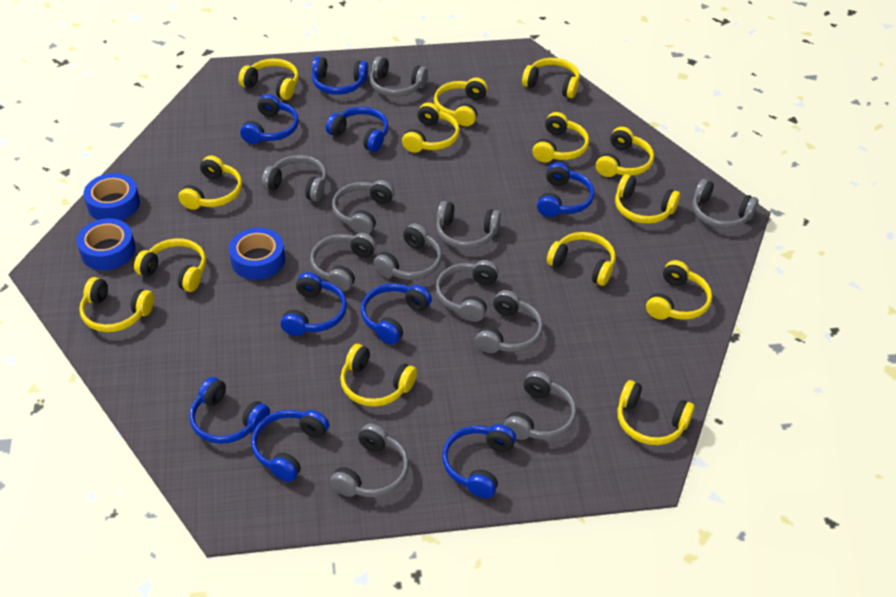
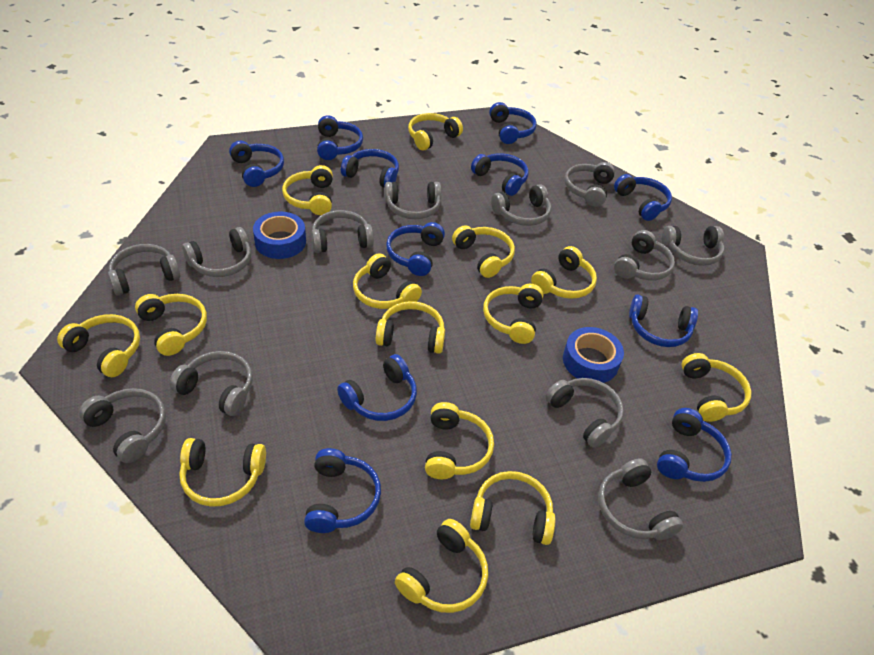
blue headphones: [189,377,270,444] [240,94,299,144] [251,410,329,482] [280,272,347,336] [312,57,368,95] [326,107,389,152] [361,283,432,345] [442,424,516,498] [537,162,594,217] = 9 -> [229,141,284,187] [304,448,381,533] [317,115,363,160] [337,354,417,421] [341,149,399,188] [386,222,445,276] [471,153,529,196] [489,102,537,144] [614,174,672,221] [629,295,698,347] [657,408,732,482] = 11
blue tape: [77,219,136,270] [84,173,140,220] [229,228,285,280] = 3 -> [253,212,306,259] [563,327,624,383] = 2
grey headphones: [262,155,327,202] [310,233,376,291] [330,424,409,497] [332,180,395,234] [370,56,428,97] [373,223,442,280] [435,260,499,322] [436,201,501,249] [475,290,543,353] [504,371,577,440] [692,179,758,229] = 11 -> [79,388,166,463] [108,244,181,296] [169,351,253,416] [182,227,251,277] [311,210,374,253] [385,182,441,219] [491,184,551,226] [545,378,624,448] [564,162,615,207] [598,458,683,540] [614,230,675,280] [662,226,724,266] = 12

